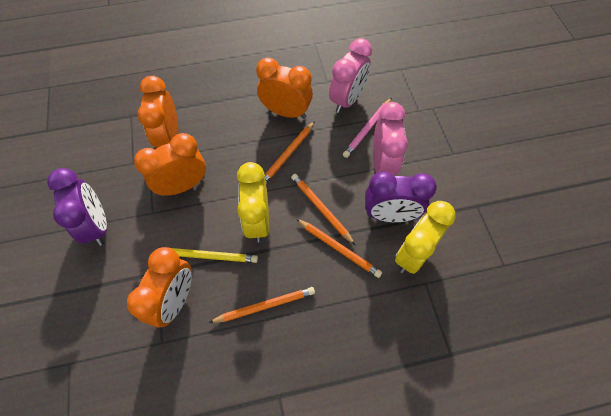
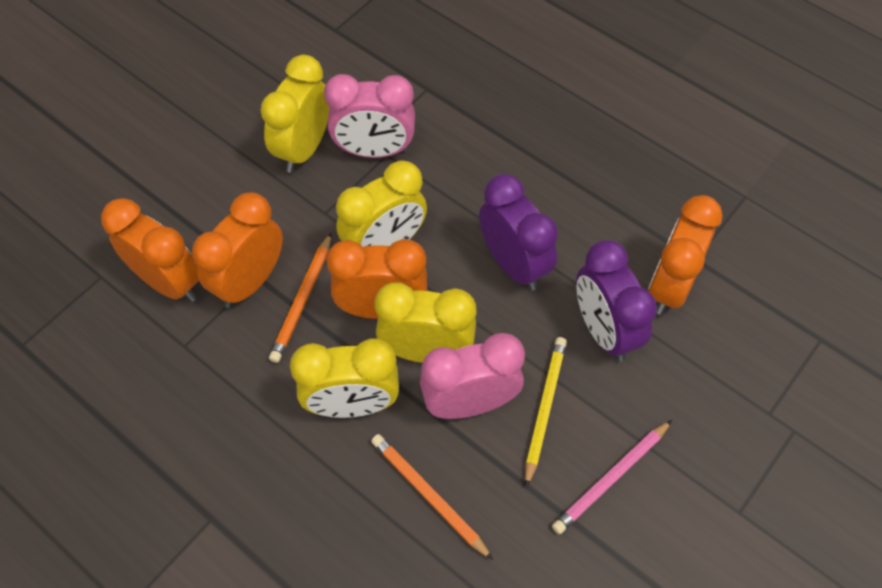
orange pencil: [208,287,315,323] [264,121,315,183] [291,174,355,245] [296,219,382,278] = 4 -> [269,233,331,363] [371,434,493,560] = 2
yellow clock: [237,162,269,243] [395,201,456,274] = 2 -> [260,55,329,173] [290,338,399,418] [336,160,427,247] [375,282,476,363] = 4

